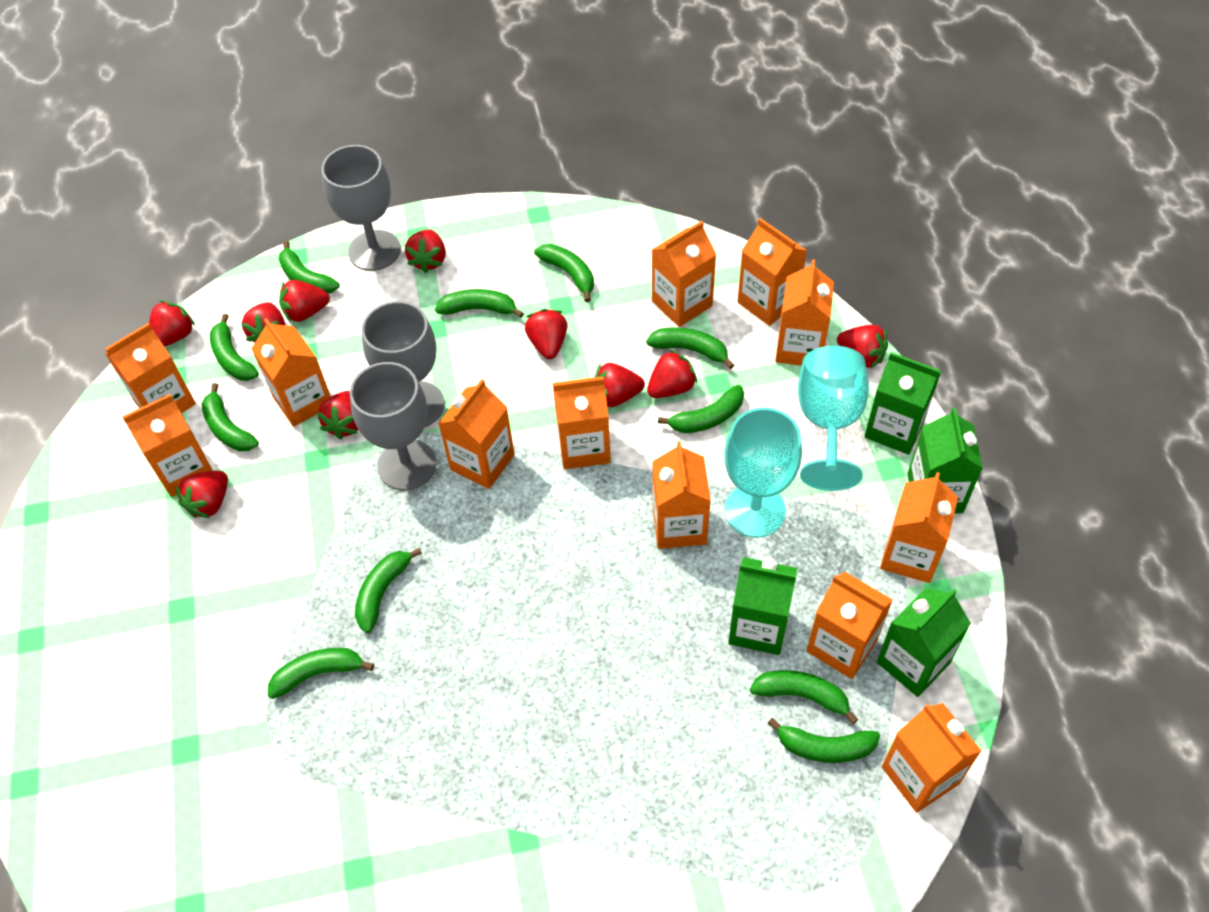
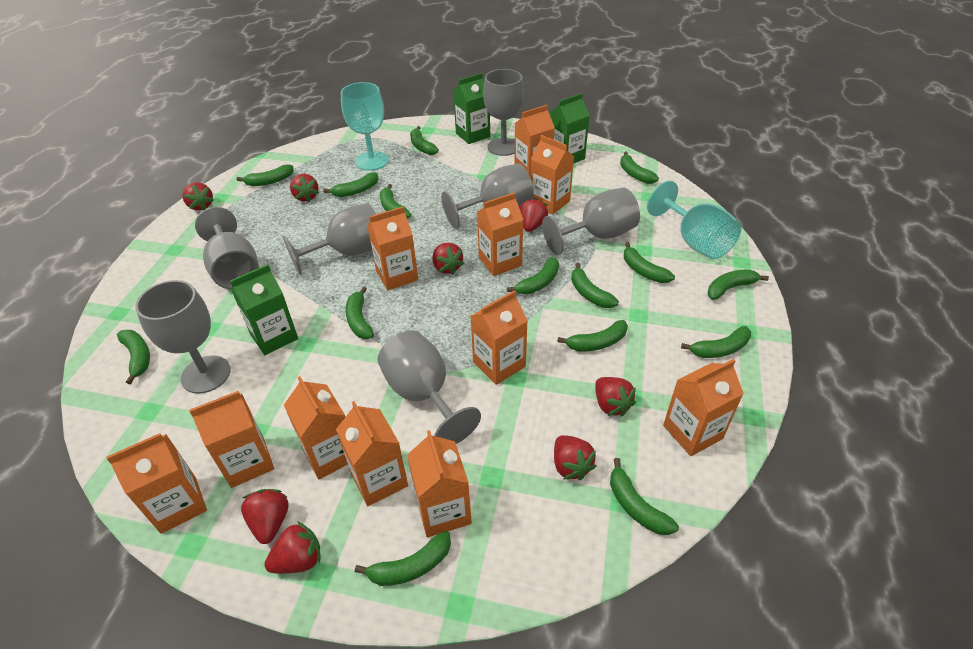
green banana: [202,383,259,451] [210,314,259,381] [268,648,374,699] [279,241,340,294] [355,548,422,633] [435,289,524,318] [534,244,594,302] [646,327,734,369] [658,385,744,433] [750,670,858,724] [767,718,880,763] = 11 -> [117,330,150,384] [237,164,294,186] [323,172,378,197] [345,286,374,339] [355,531,451,586] [380,184,411,219] [410,126,439,155] [507,257,559,294] [557,320,628,352] [571,263,619,308] [610,458,679,535] [620,152,659,184] [624,242,675,283] [681,326,751,358] [708,269,769,300] = 15
green carton: [728,557,797,655] [864,352,941,455] [877,588,971,697] [907,408,983,514] = 4 -> [230,264,298,355] [453,73,490,144] [550,93,590,164] = 3
grey goblet: [321,145,401,271] [350,362,437,490] [361,301,445,427] = 3 -> [135,280,231,394] [195,207,259,289] [283,203,376,275] [378,330,481,444] [441,164,534,229] [483,69,524,156] [542,187,640,255] = 7
orange carton: [105,323,196,413] [122,394,213,497] [251,318,331,427] [438,379,515,489] [553,377,611,469] [652,221,717,327] [652,441,711,549] [737,218,807,326] [775,259,834,366] [807,572,893,679] [880,472,958,583] [882,703,982,813] = 12 -> [106,433,207,534] [189,391,274,488] [284,376,348,479] [336,401,408,506] [367,206,418,290] [407,430,472,538] [471,290,528,385] [477,192,523,276] [514,105,555,176] [530,135,574,215] [663,359,744,456] = 11
red strawberry: [149,301,195,347] [175,471,228,518] [241,302,285,342] [279,280,330,322] [317,391,358,439] [405,229,446,273] [525,309,568,359] [595,363,645,407] [647,350,697,398] [837,325,888,369] = 10 -> [182,182,214,211] [241,489,289,544] [264,521,321,574] [290,174,319,202] [432,243,464,275] [520,198,548,232] [554,435,596,480] [595,377,636,417] = 8

